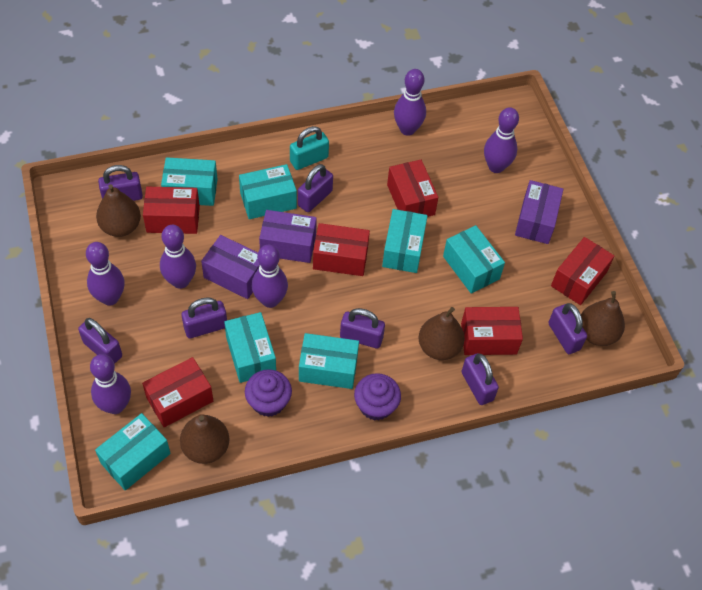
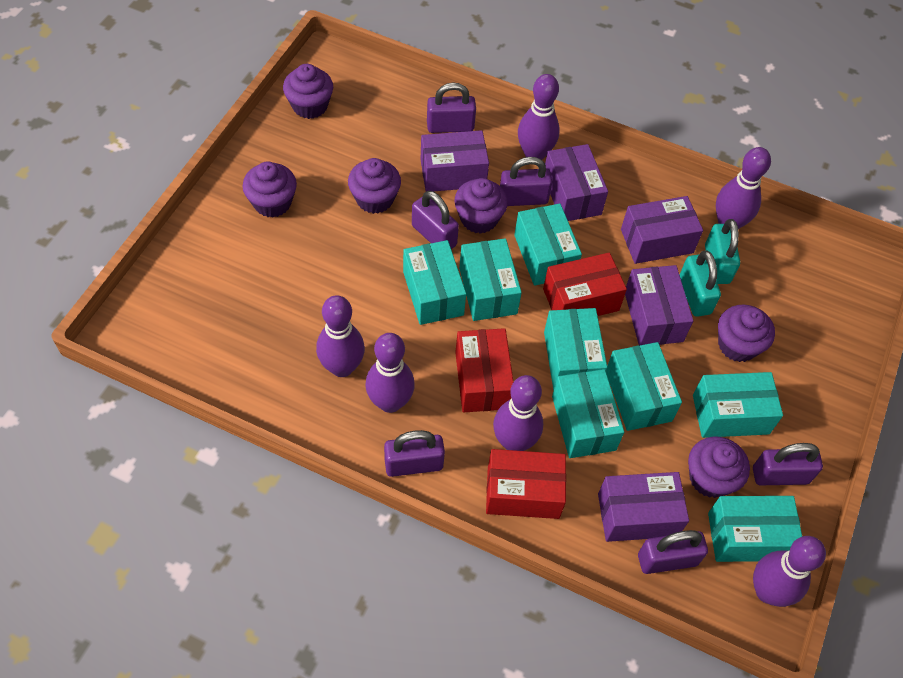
brown pear: [96,184,141,237] [180,414,229,464] [419,307,465,360] [581,291,625,346] = 4 -> none = 0
purple box: [201,235,260,299] [259,210,317,263] [515,180,564,244] = 3 -> [420,130,489,192] [545,144,608,221] [598,472,689,542] [621,196,703,264] [625,265,693,346] = 5
purple cupcake: [245,369,292,417] [354,373,401,421] = 2 -> [243,161,297,218] [283,64,333,119] [348,158,401,214] [454,178,508,234] [688,436,750,498] [718,304,775,362] = 6
purple padlock: [78,318,122,364] [98,165,143,201] [181,297,227,338] [298,164,333,212] [340,308,385,349] [462,353,499,405] [548,303,587,354] = 7 -> [384,430,445,477] [412,191,459,249] [427,83,476,133] [500,157,552,206] [638,530,708,574] [753,443,823,485] = 6
red box: [142,357,213,427] [143,187,200,234] [313,223,370,276] [387,160,438,217] [461,307,523,355] [551,237,614,305] = 6 -> [455,328,514,413] [486,449,566,519] [543,253,627,316] = 3
turquoise box: [95,413,171,490] [161,157,218,206] [224,312,276,383] [239,164,297,219] [299,333,359,389] [382,209,427,273] [443,225,505,294] = 7 -> [403,240,466,325] [459,238,522,321] [514,203,582,286] [544,308,607,390] [552,369,624,458] [606,342,682,431] [693,372,783,438] [708,496,802,562] = 8
turquoise padlock: [290,126,329,170] = 1 -> [680,251,721,317] [705,219,740,284] = 2

